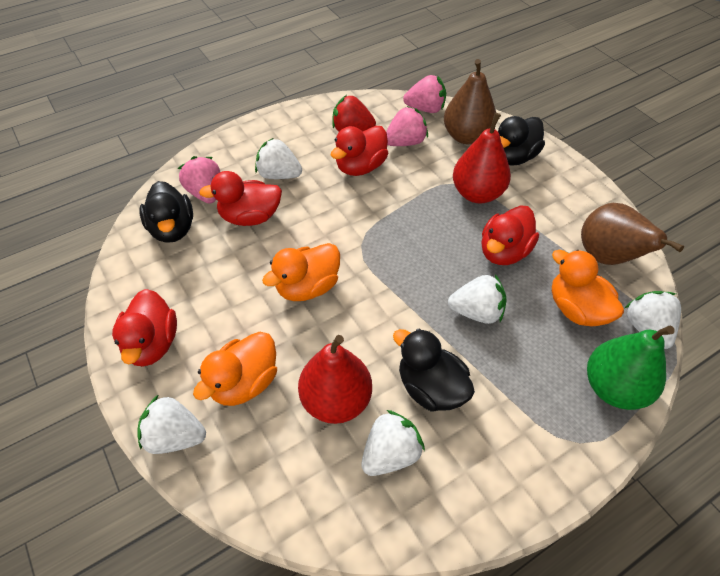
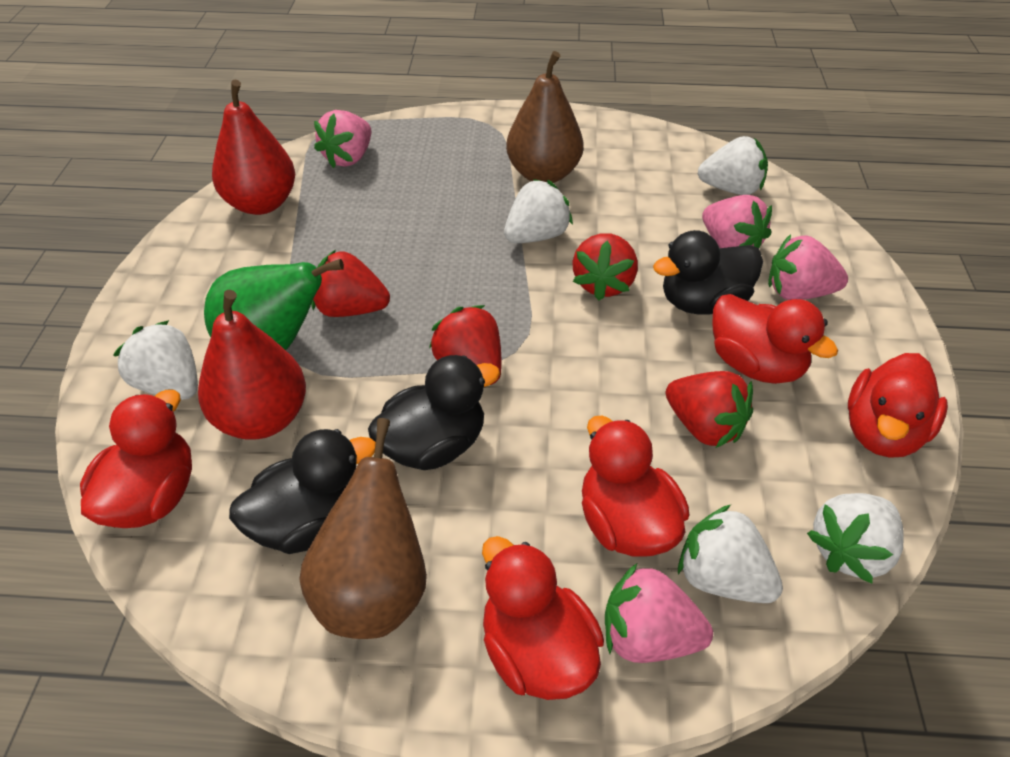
orange duck: [193,332,277,406] [262,243,340,301] [552,250,624,326] = 3 -> none = 0
pink strawberry: [178,156,220,204] [386,106,428,146] [403,75,446,113] = 3 -> [314,110,371,168] [605,563,713,663] [702,195,772,248] [768,234,848,300] = 4
red duck: [112,289,177,367] [199,171,282,226] [331,126,388,176] [481,205,539,265] = 4 -> [80,390,192,528] [482,536,604,700] [582,416,689,557] [712,294,838,384] [848,353,948,458] = 5
red strawberry: [332,95,376,132] = 1 -> [311,250,390,317] [429,305,501,385] [572,233,638,300] [666,371,753,448] = 4

